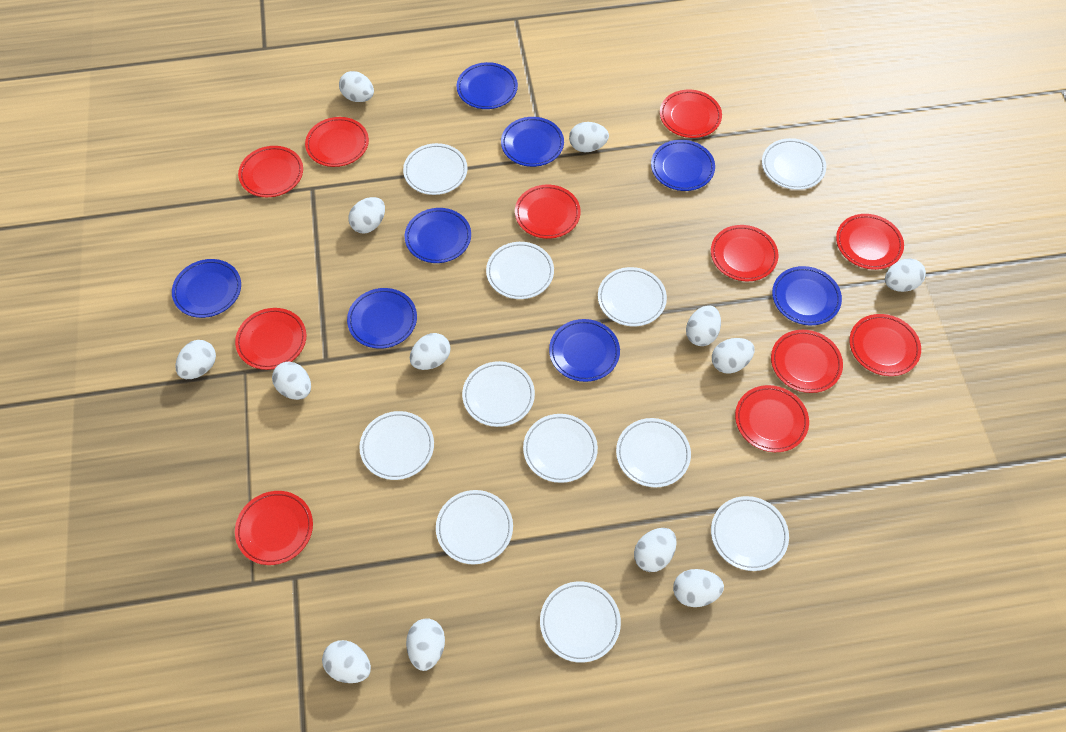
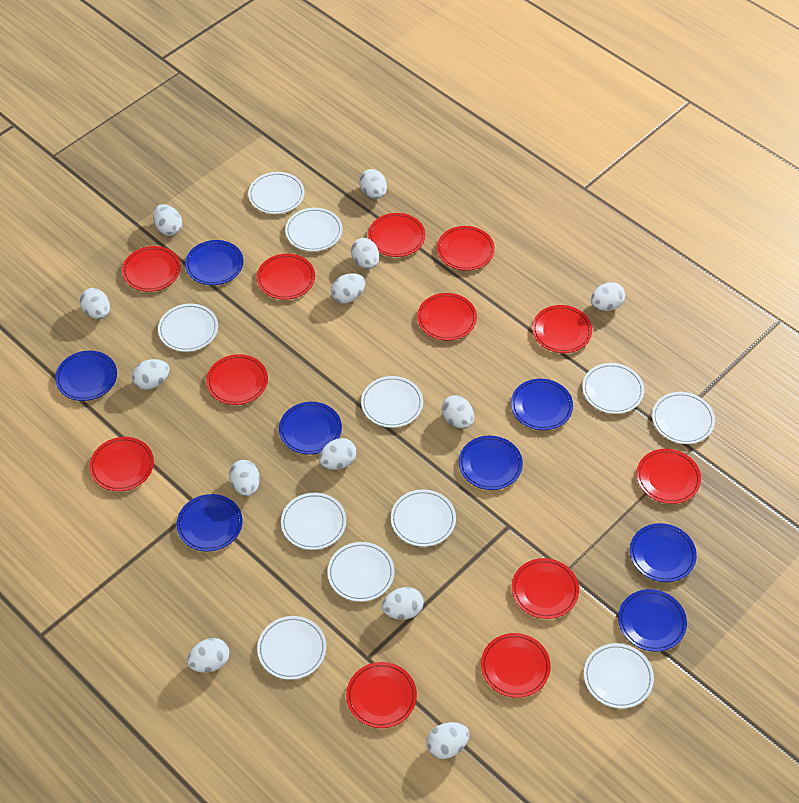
red plate: [235,308,306,370] [235,491,313,565] [238,146,303,197] [305,117,369,167] [515,185,581,239] [660,90,722,138] [711,225,778,281] [735,385,809,452] [771,330,843,393] [836,214,904,270] [849,314,921,376] = 11 -> [90,437,154,491] [122,246,181,292] [206,354,268,405] [257,254,315,300] [346,662,417,728] [368,213,425,257] [417,293,477,341] [437,226,495,271] [481,633,551,698] [512,558,579,619] [532,305,592,353] [636,449,701,504] = 12

